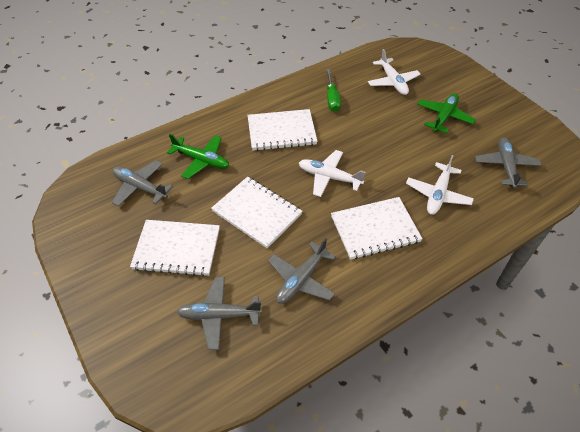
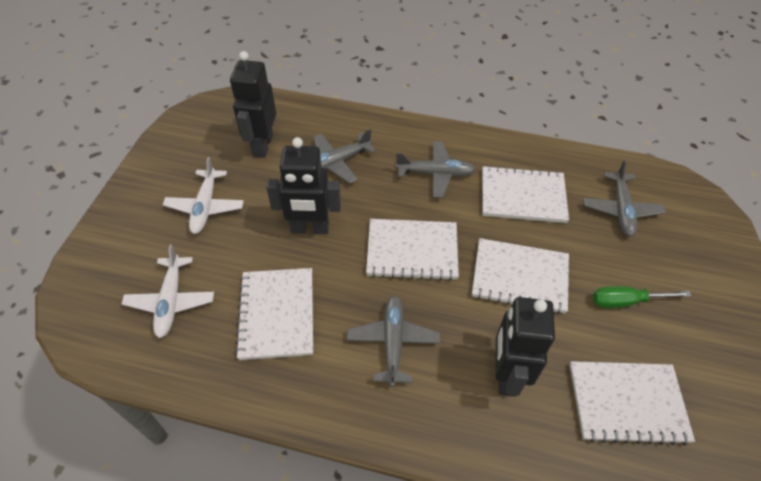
black robot: none = 0 -> [230,51,276,158] [266,137,341,234] [495,297,555,397] = 3
green plane: [167,134,229,179] [417,93,476,133] = 2 -> none = 0
white notebook: [130,220,220,277] [211,177,302,248] [248,109,318,151] [331,197,423,260] = 4 -> [235,268,313,360] [366,219,459,281] [472,238,569,314] [482,165,569,223] [570,361,695,445] = 5
white plane: [299,150,366,197] [368,49,421,95] [406,155,474,215] = 3 -> [122,245,214,338] [163,157,244,234] = 2

